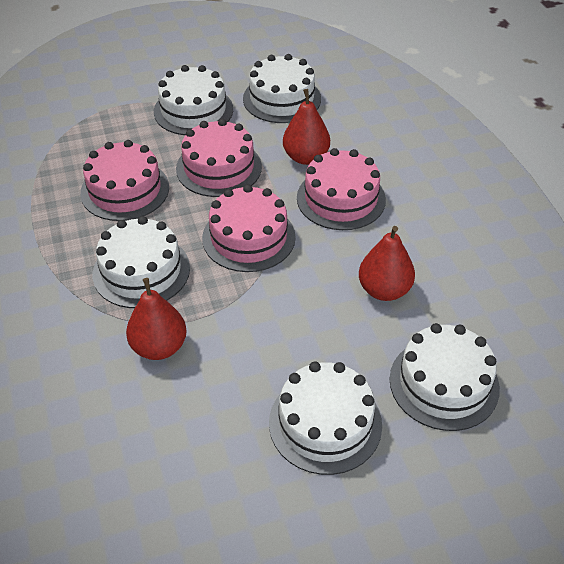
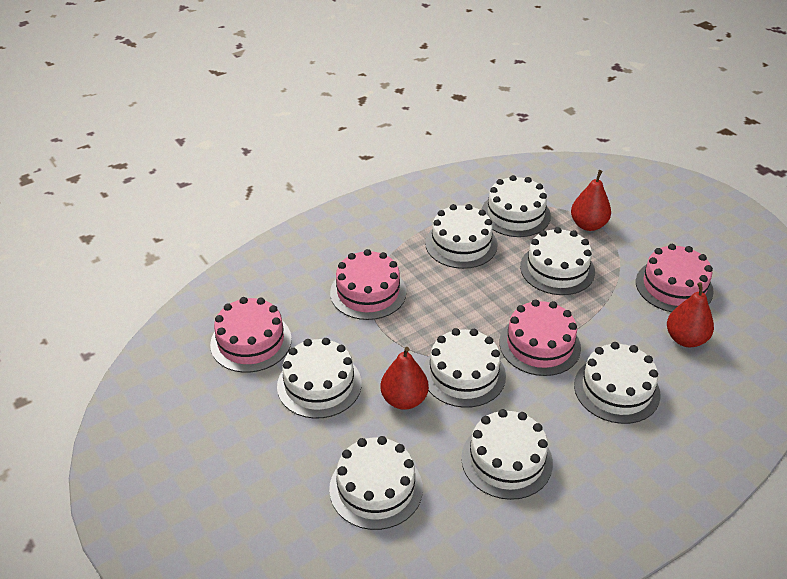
white cake: [93,216,190,308] [154,65,233,135] [243,54,321,123] [269,361,382,475] [390,323,500,431] = 5 -> [277,338,361,418] [329,436,423,530] [422,328,506,408] [425,204,498,269] [461,409,553,500] [481,175,551,237] [520,227,595,295] [574,342,661,424] = 8

